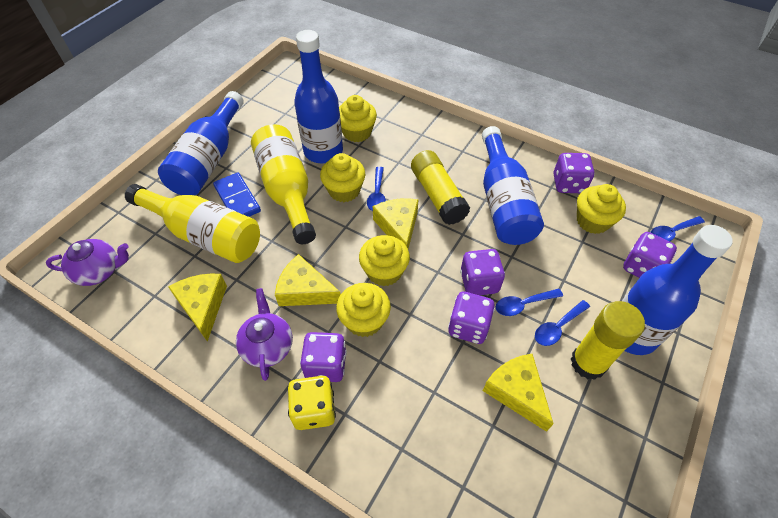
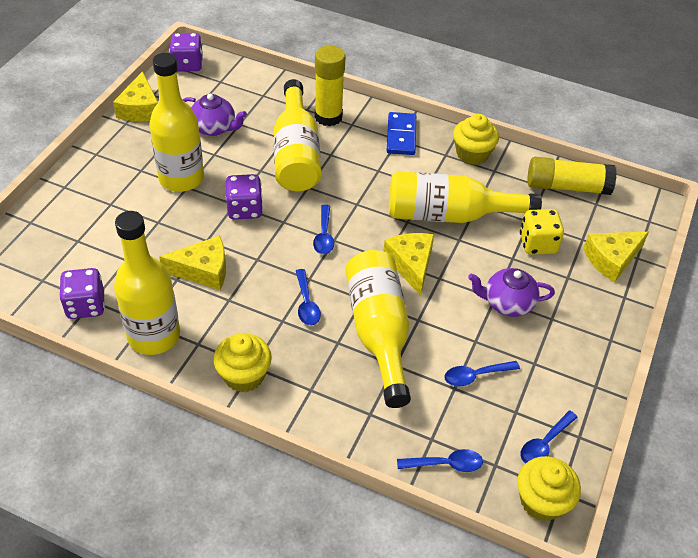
blue bottle: [158,91,244,195] [294,30,343,163] [482,126,544,245] [622,225,733,355] = 4 -> none = 0
blue spoon: [367,167,386,211] [496,289,563,316] [535,300,590,346] [651,216,705,241] = 4 -> [296,269,321,325] [313,204,334,254] [397,449,483,472] [444,361,520,386] [520,410,578,463] = 5
purple dice: [300,332,347,382] [448,291,495,344] [460,249,505,295] [553,153,595,193] [623,232,677,278] = 5 -> [59,268,105,319] [169,33,203,71] [226,174,263,220] = 3
yellow bottle: [125,184,260,263] [251,124,316,244] = 2 -> [114,211,180,355] [149,53,204,192] [274,79,321,191] [345,250,411,408] [389,171,542,223] = 5
yellow cupcake: [320,153,365,202] [336,283,391,337] [339,95,377,142] [359,235,410,286] [577,184,626,234] = 5 -> [213,333,272,392] [453,114,499,165] [517,456,581,521] = 3

